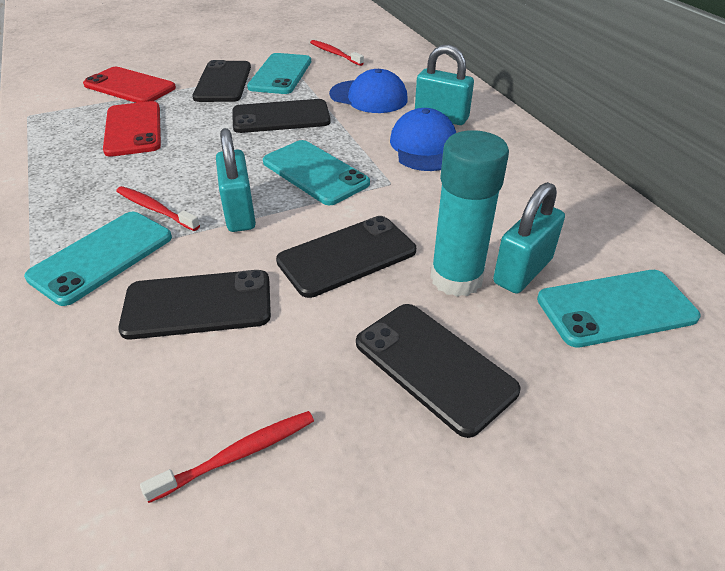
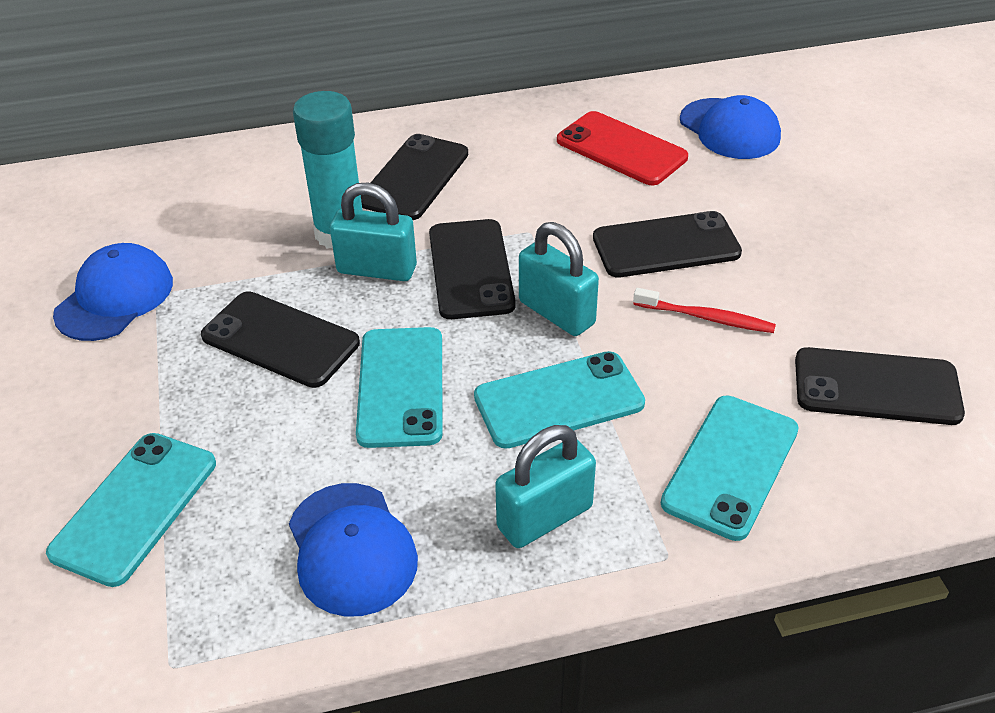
blue cap: [329,69,408,113] [390,108,456,171] = 2 -> [53,243,173,341] [289,483,418,617] [680,95,781,159] = 3
red phone: [83,67,176,103] [103,101,161,157] = 2 -> [557,111,688,185] = 1
red toothbrush: [116,186,200,231] [140,411,314,503] [310,40,364,66] = 3 -> [633,288,776,333] = 1

